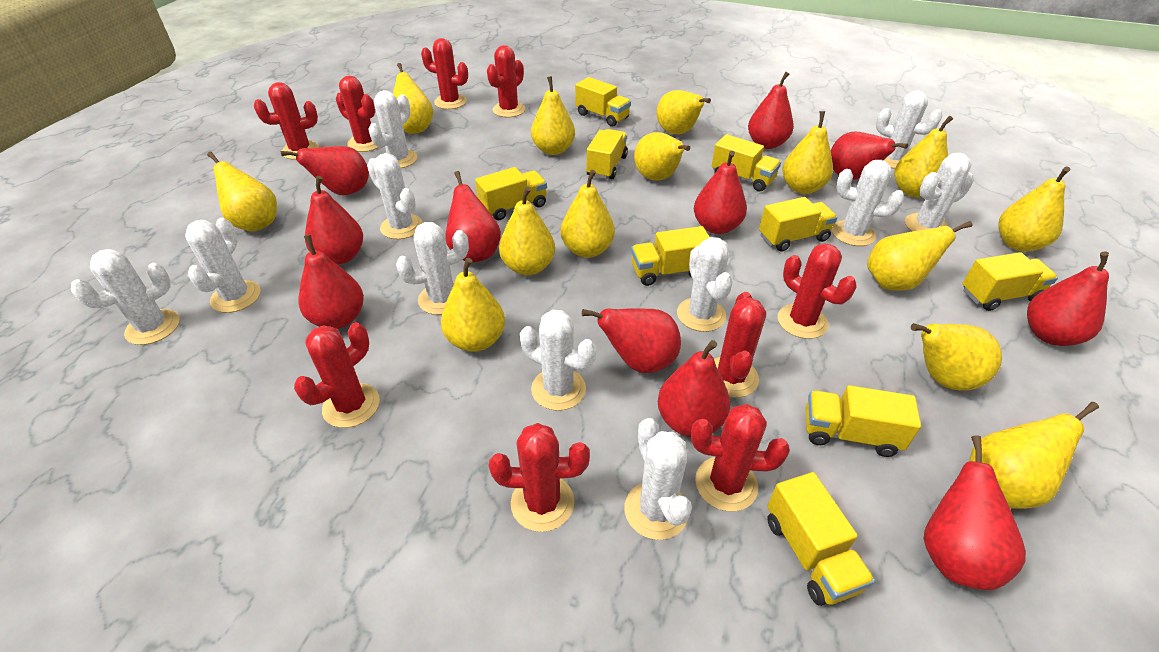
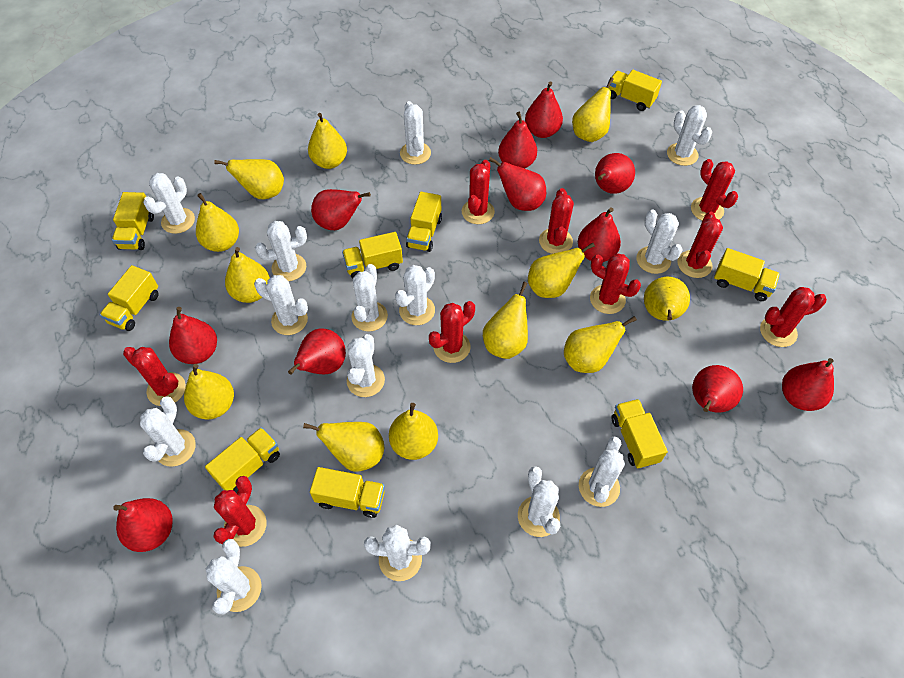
white cactus: [71,249,180,345] [185,218,261,313] [367,153,423,239] [368,90,417,168] [396,222,469,315] [520,310,596,411] [624,418,692,540] [677,237,733,332] [832,160,904,246] [876,90,942,169] [905,153,974,231] = 11 -> [140,396,196,467] [143,173,195,234] [206,539,262,614] [254,275,308,335] [255,221,307,281] [347,334,385,397] [351,264,388,332] [364,525,431,581] [395,265,435,325] [400,101,431,165] [518,466,560,537] [579,437,625,507] [636,209,683,274] [667,105,712,166] = 14
yellow pear: [207,152,277,232] [393,63,433,134] [441,258,505,352] [499,187,555,275] [531,76,575,155] [561,170,615,258] [634,132,690,181] [657,90,711,135] [782,111,833,194] [867,221,973,291] [895,116,953,197] [911,323,1002,391] [970,402,1099,509] [998,167,1070,252] = 14 -> [184,364,234,419] [196,193,239,252] [215,159,284,199] [225,247,270,303] [303,422,384,471] [308,113,347,169] [389,403,438,460] [483,282,528,359] [528,243,595,298] [564,316,637,373] [572,77,614,142] [644,277,690,321] = 12

